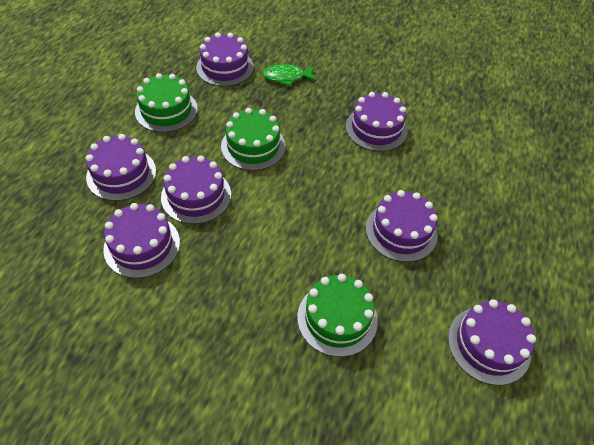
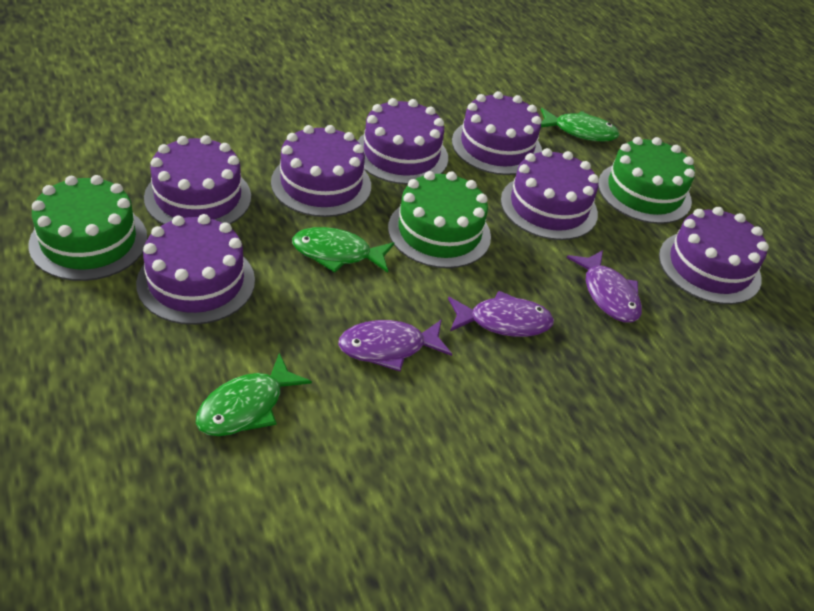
green fish: [262,64,317,86] = 1 -> [196,353,312,436] [292,227,394,273] [541,108,620,142] = 3
purple fish: none = 0 -> [338,319,452,371] [448,291,554,337] [567,250,642,323] = 3

